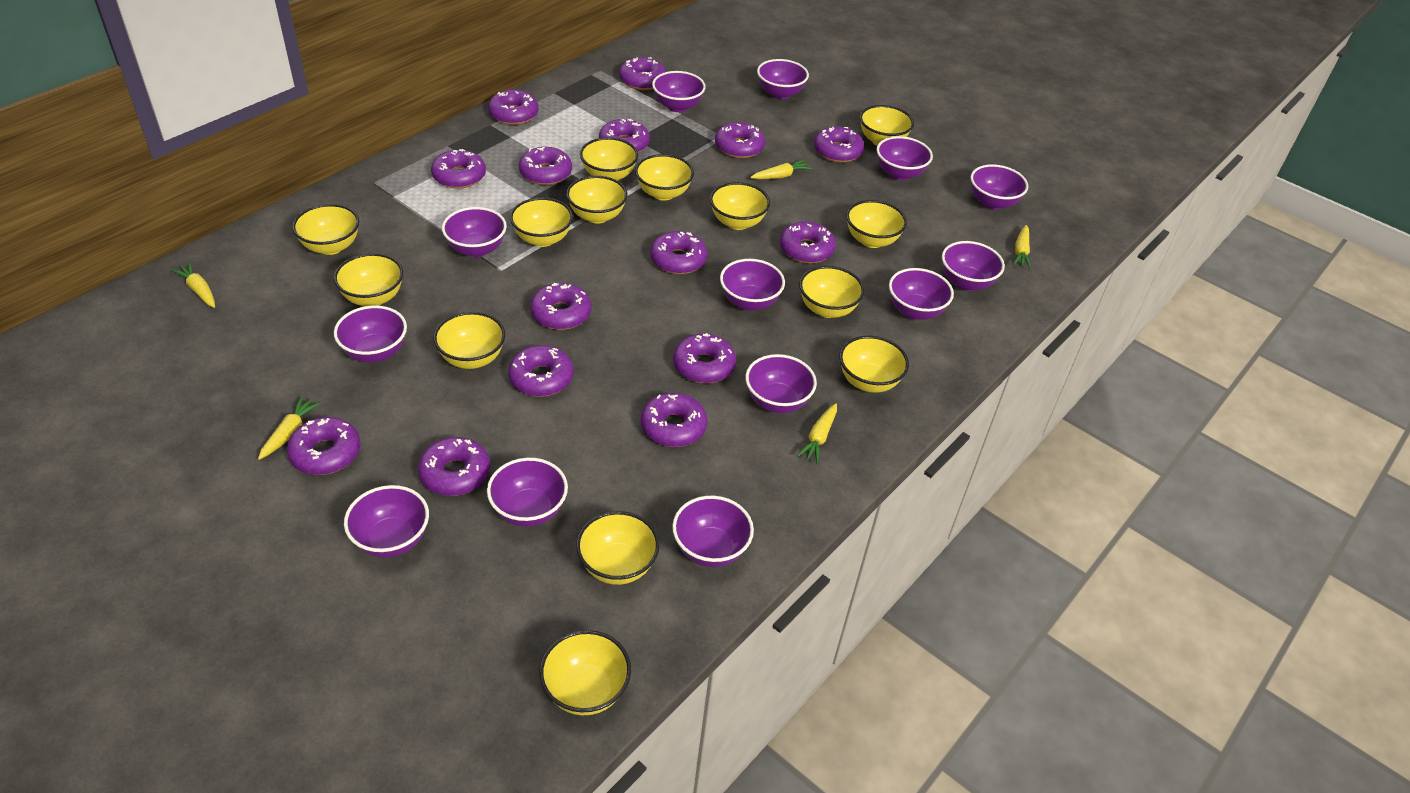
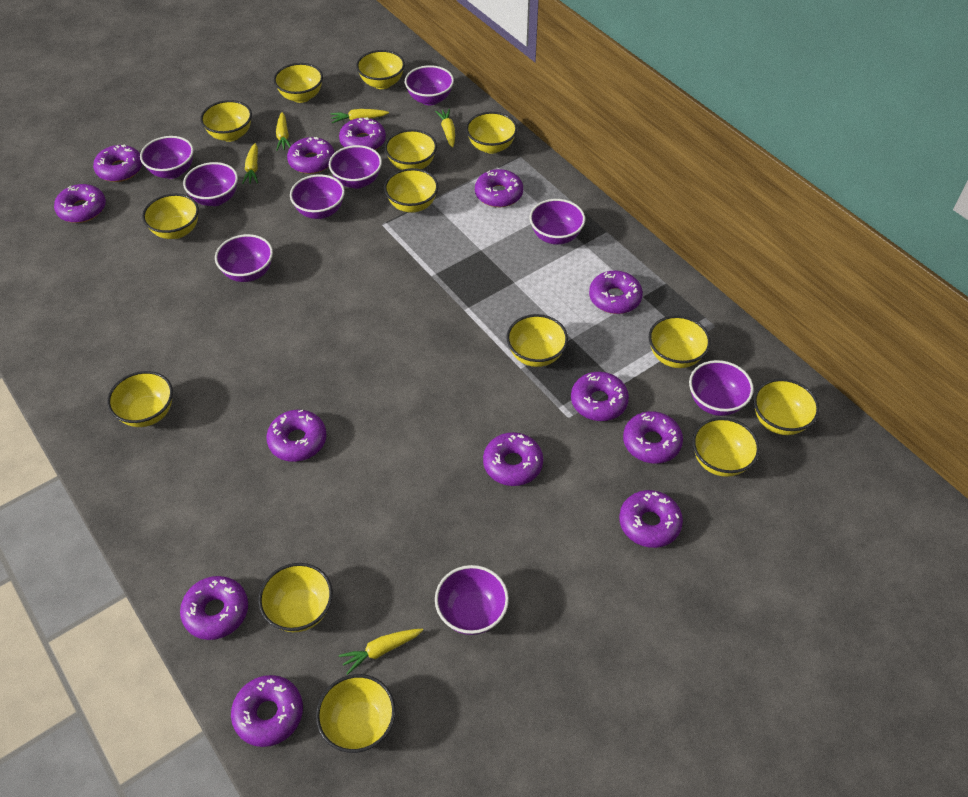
purple bowl: [334,305,407,363] [344,485,429,558] [442,207,507,257] [487,458,568,527] [652,71,706,112] [672,496,754,567] [720,259,785,311] [745,354,817,413] [757,59,809,99] [877,136,933,180] [889,268,954,320] [942,241,1005,291] [970,164,1028,210] = 13 -> [140,136,194,179] [183,162,238,206] [215,234,273,282] [290,174,345,219] [329,145,382,189] [405,65,454,105] [435,565,509,635] [530,199,585,245] [689,360,754,416] = 9
purple donut: [287,417,360,475] [418,437,490,496] [431,149,486,189] [488,90,538,125] [508,345,573,396] [519,147,572,185] [530,283,591,330] [599,119,650,153] [619,57,666,90] [641,393,707,447] [650,231,708,274] [673,333,736,383] [715,122,765,158] [780,221,836,263] [814,126,864,163] = 15 -> [54,184,106,223] [93,145,143,182] [180,576,248,640] [231,675,303,747] [266,410,327,462] [287,137,335,174] [339,117,386,150] [475,169,523,207] [483,432,543,486] [571,372,629,421] [589,271,643,314] [619,490,683,548] [623,411,683,464] = 13

